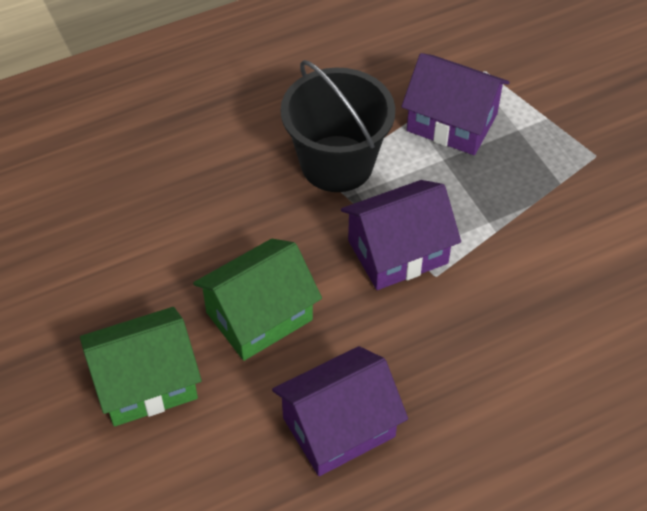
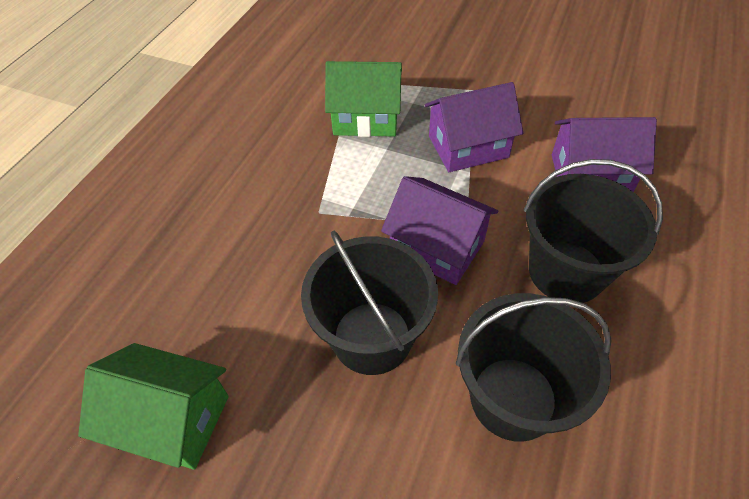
black bucket: [281,60,395,192] = 1 -> [301,231,438,375] [456,293,612,442] [524,159,663,303] = 3

